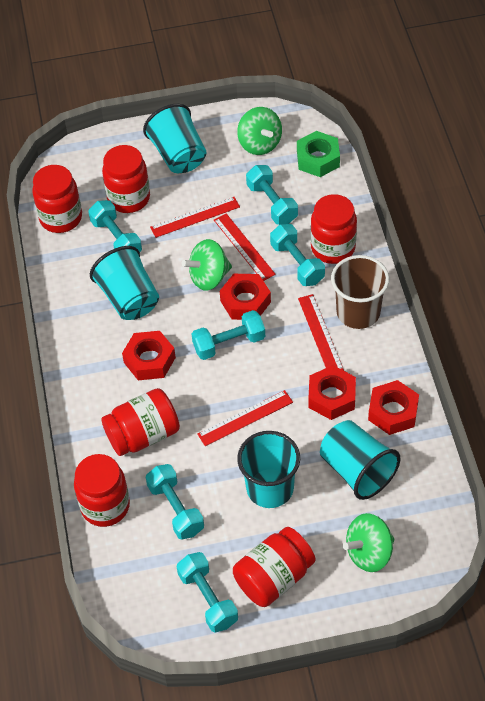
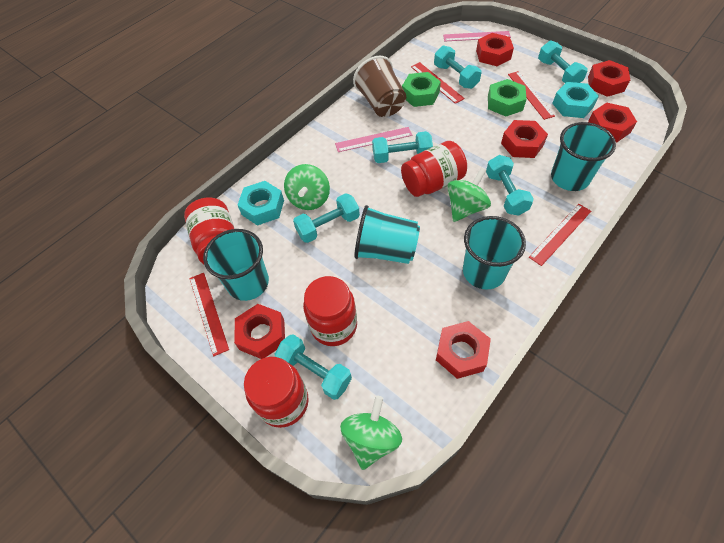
green nut: [297,131,340,177] = 1 -> [402,72,441,107] [488,79,527,116] = 2
pink ruler: none = 0 -> [335,127,412,152] [443,31,511,42] = 2
red jar: [32,165,82,233] [74,454,130,527] [101,388,180,456] [102,145,150,213] [233,527,315,607] [311,194,357,264] = 6 -> [184,198,235,264] [244,357,309,428] [303,276,357,346] [401,141,467,197] = 4
red nut: [122,331,176,380] [220,274,271,320] [308,365,356,420] [368,380,419,435] = 4 -> [234,304,285,359] [436,321,491,379] [476,33,514,66] [501,120,548,158] [588,60,630,97] [588,103,637,142] = 6
turquoise nut: none = 0 -> [238,181,284,226] [552,82,599,118] = 2

